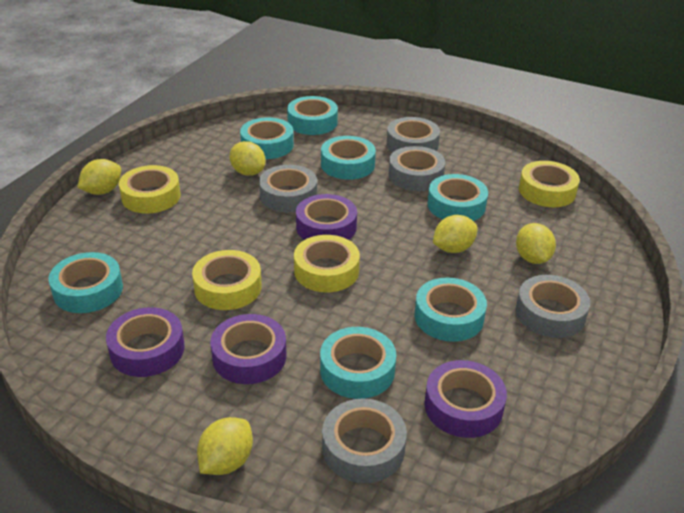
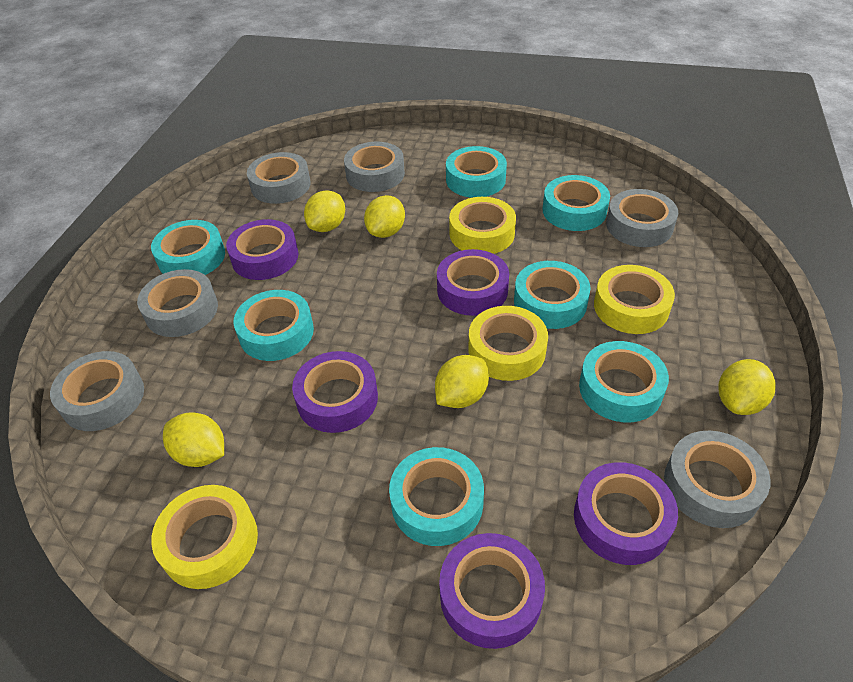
grey tape: [259,165,317,213] [322,399,407,483] [387,117,440,152] [389,146,445,191] [516,275,590,338] = 5 -> [50,351,144,431] [137,269,218,337] [247,152,311,204] [344,142,405,192] [606,189,678,247] [664,431,771,528] = 6
purple tape: [106,307,185,377] [210,314,286,384] [296,194,357,240] [424,360,507,438] = 4 -> [226,219,298,280] [292,351,378,433] [437,249,509,316] [439,533,545,649] [574,462,678,565] = 5

